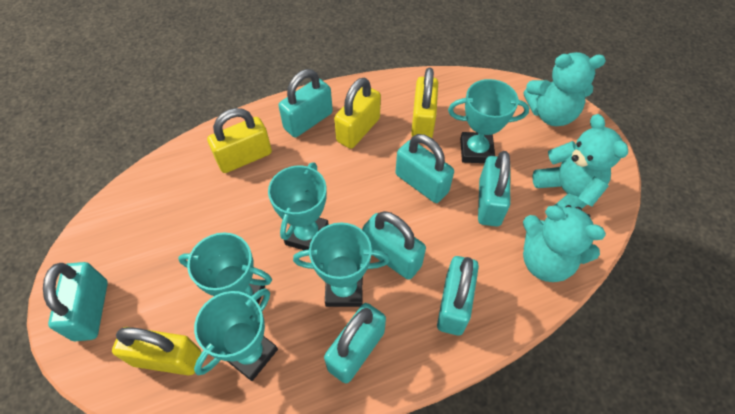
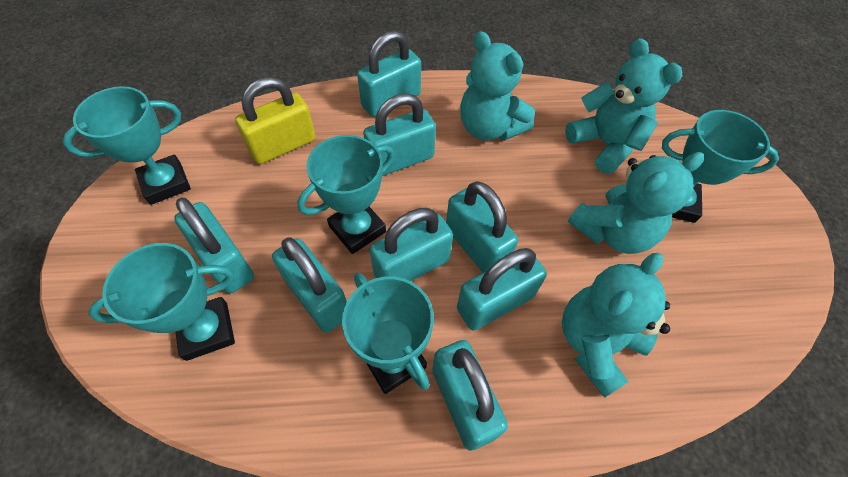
turquoise padlock: [43,262,108,341] [278,69,333,137] [324,303,386,383] [362,211,426,280] [395,134,454,203] [437,256,479,335] [478,151,510,227] = 7 -> [174,198,254,293] [272,237,347,333] [357,31,421,117] [363,93,436,176] [370,208,453,281] [433,340,508,451] [446,181,518,273] [457,248,547,331] = 8
turquoise teddy bear: [523,52,606,126] [523,205,606,282] [532,114,628,209] = 3 -> [460,31,535,141] [562,253,670,398] [565,38,682,174] [568,152,704,254] = 4
yellow padlock: [112,327,201,375] [207,108,272,173] [334,77,381,149] [411,68,438,138] = 4 -> [235,77,316,164] = 1

